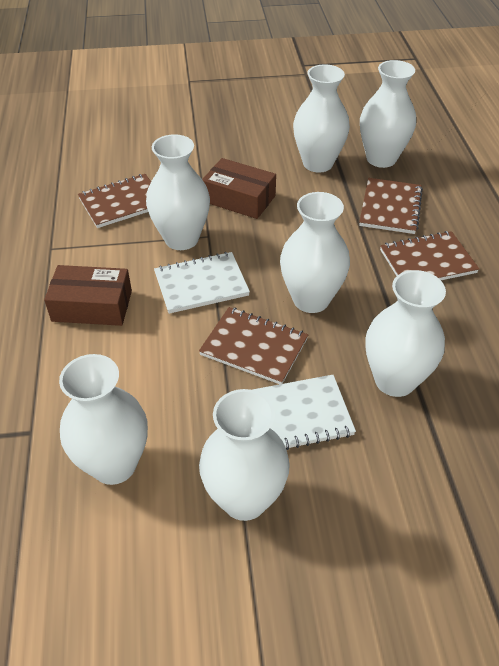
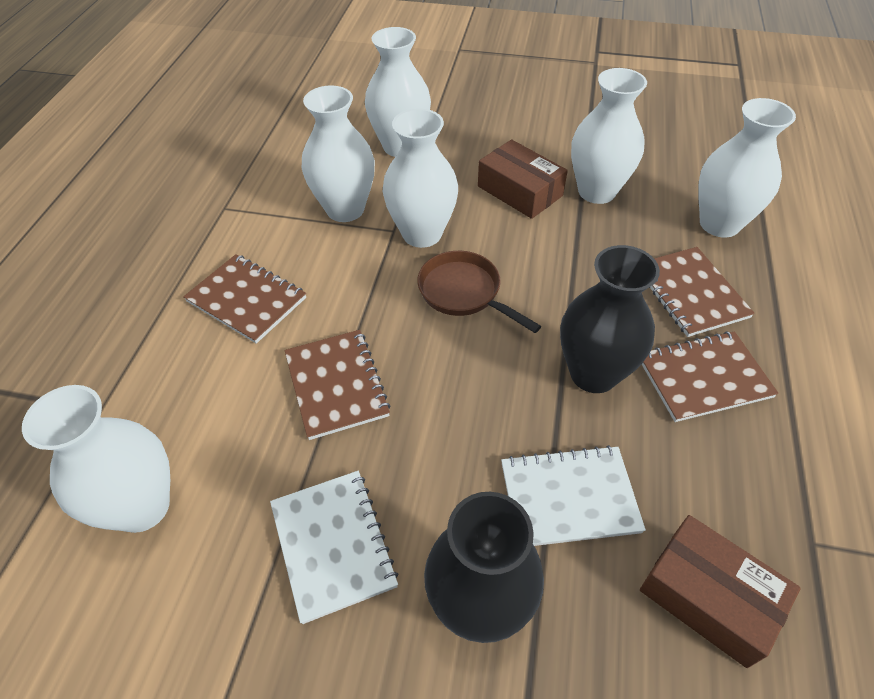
black vase: none = 0 -> [424,492,544,643] [560,245,660,393] = 2
brown pan: none = 0 -> [417,251,541,333] = 1
white vase: [59,354,148,485] [146,134,210,250] [199,389,290,521] [280,192,350,313] [293,65,350,173] [360,60,416,168] [365,270,446,397] = 7 -> [22,385,170,533] [302,85,375,222] [365,27,431,157] [382,109,458,248] [571,68,647,204] [699,98,796,237] = 6

